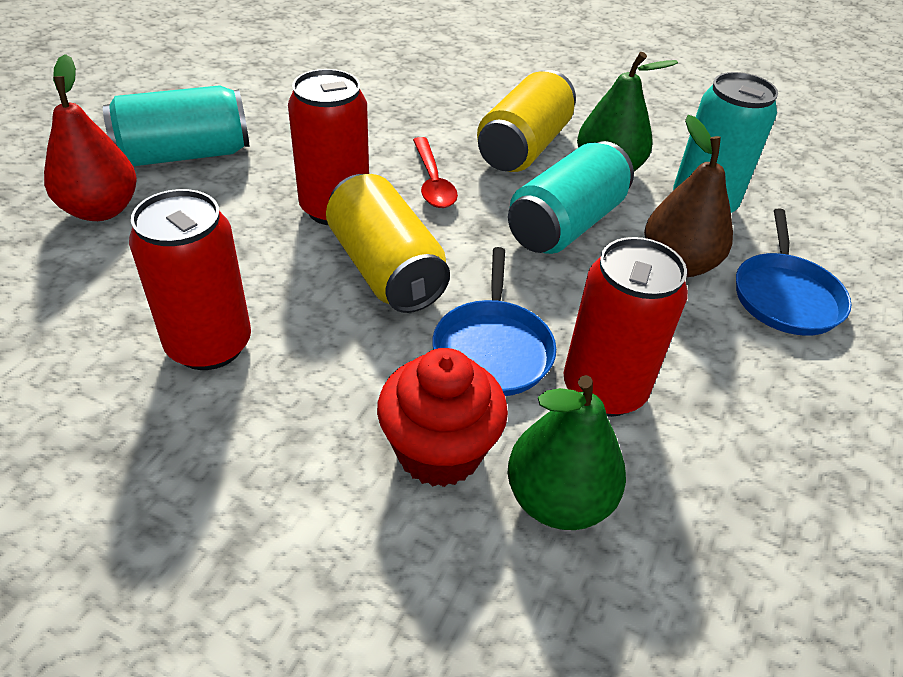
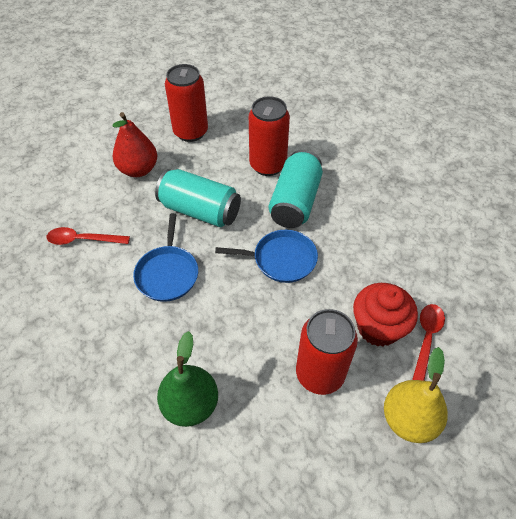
brown pear: [644,115,733,277] = 1 -> none = 0
green pear: [508,375,626,530] [577,52,678,171] = 2 -> [157,331,218,427] = 1
red spoon: [413,137,458,208] = 1 -> [47,227,130,245] [412,304,445,381] = 2
turquoise can: [103,85,249,166] [508,141,634,254] [673,72,778,213] = 3 -> [155,169,241,227] [269,150,323,228] = 2
yellow can: [326,174,450,313] [477,70,576,172] = 2 -> none = 0
yellow pear: none = 0 -> [384,347,448,443] = 1

